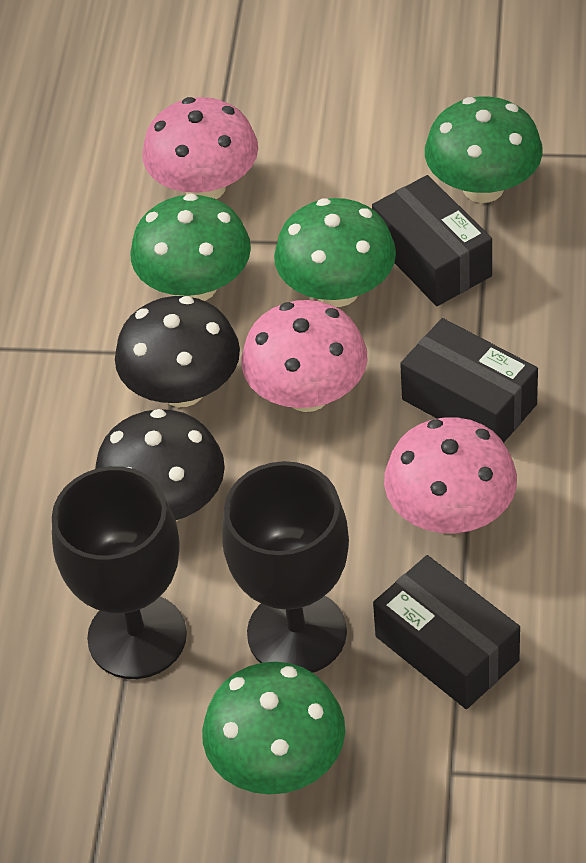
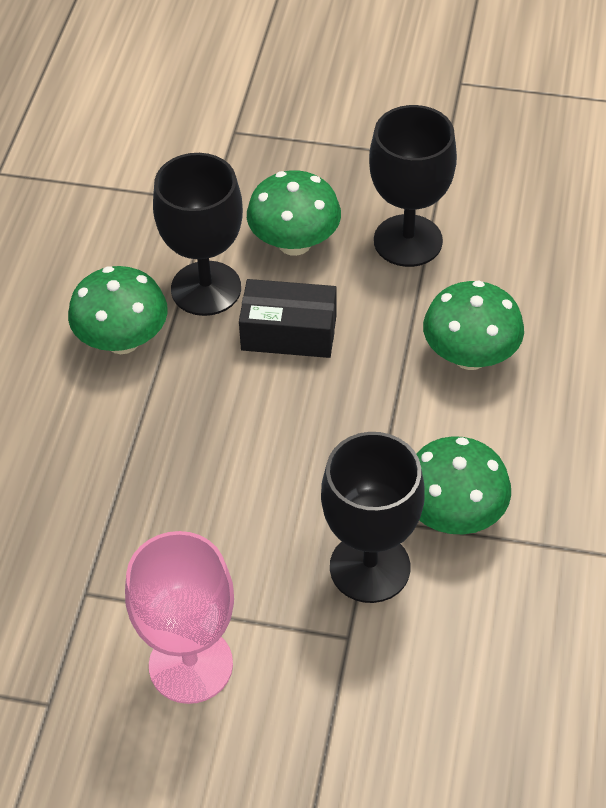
black box: [372,175,492,306] [373,555,520,709] [400,318,538,443] = 3 -> [239,279,337,358] = 1
black goblet: [52,466,187,679] [222,461,349,673] = 2 -> [153,153,243,316] [321,432,425,603] [369,105,457,267] = 3
black mushroom: [95,409,225,522] [115,296,240,407] = 2 -> none = 0
pink goblet: none = 0 -> [125,531,234,704] = 1
pink mushroom: [142,97,258,199] [242,300,367,412] [384,417,517,534] = 3 -> none = 0

